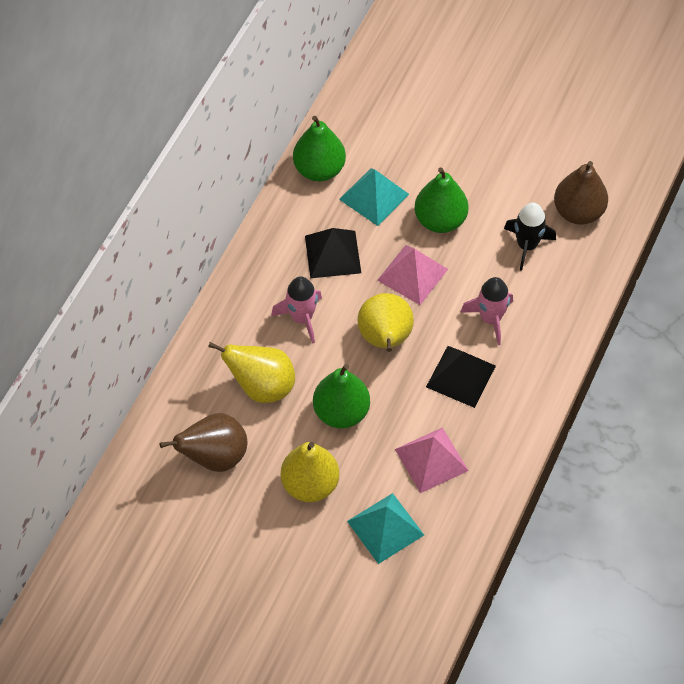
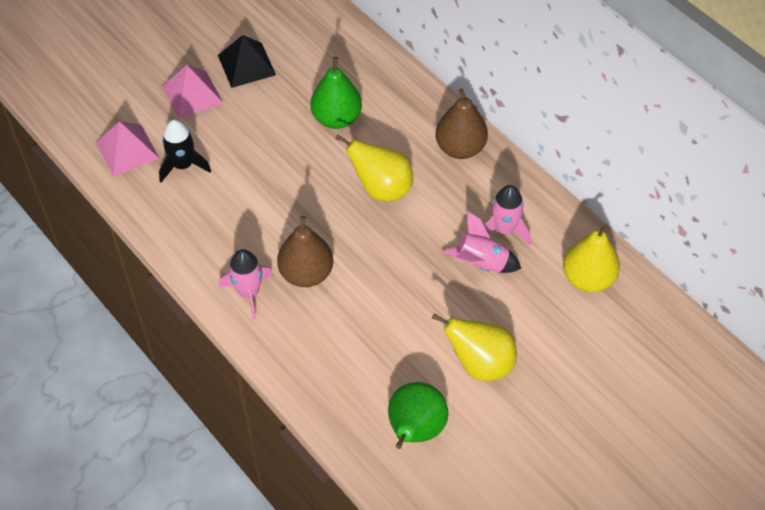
black pyramid: [305,228,361,278] [426,346,496,408] = 2 -> [218,35,276,88] = 1
green pear: [293,116,346,182] [313,364,370,428] [414,168,468,233] = 3 -> [310,57,362,129] [388,382,448,449] = 2
pink rocket: [271,277,322,344] [460,277,513,345] = 2 -> [219,249,273,319] [442,211,521,273] [484,185,531,245] = 3
turquoise pyramid: [339,168,409,226] [347,493,424,564] = 2 -> none = 0

